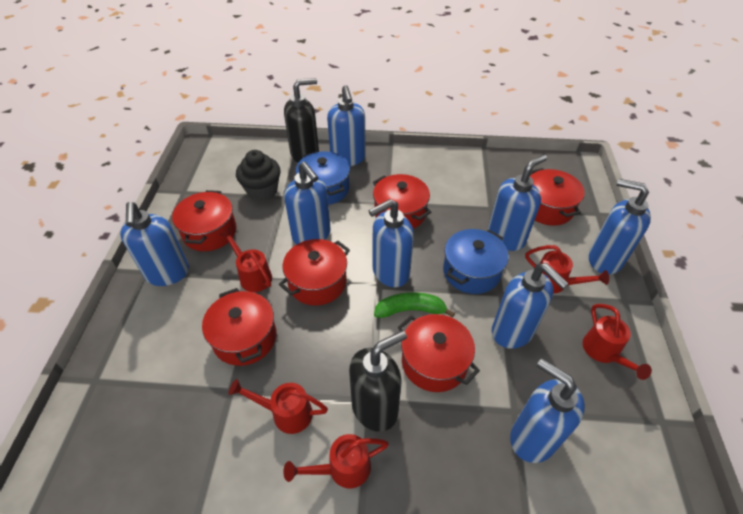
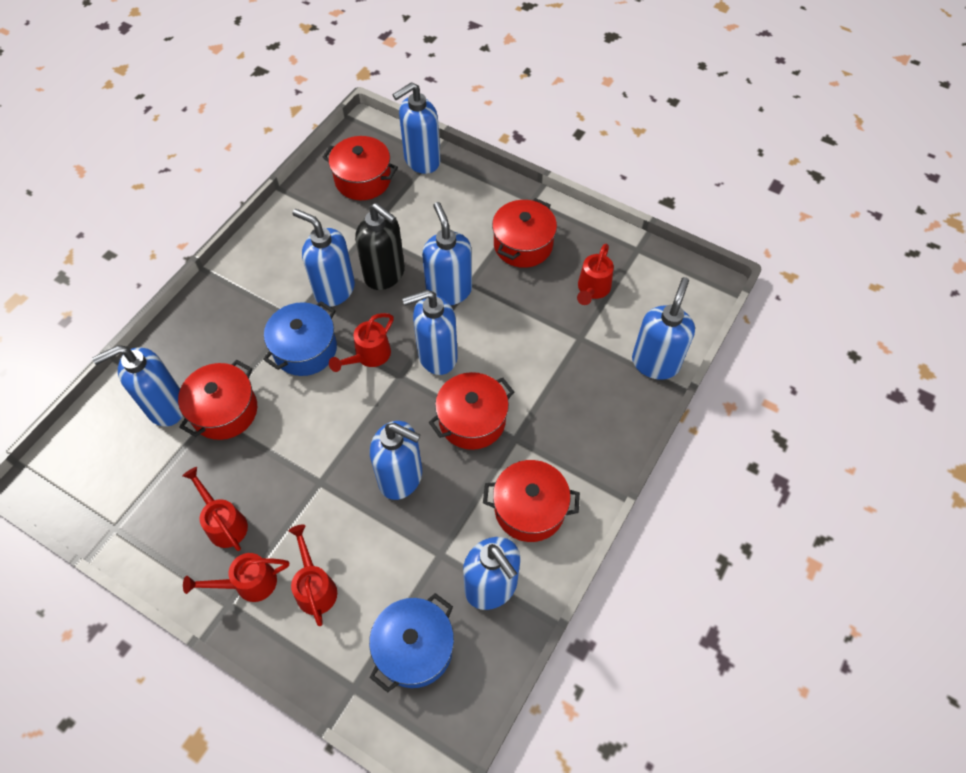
black cupcake: [236,150,281,201] = 1 -> none = 0
black soap dispenser: [284,78,319,163] [349,330,407,432] = 2 -> [355,203,405,290] = 1
green banana: [374,292,455,318] = 1 -> none = 0
red pot: [172,190,236,251] [202,288,277,366] [279,239,350,306] [373,174,431,229] [398,314,480,392] [530,168,585,226] = 6 -> [178,360,257,440] [322,136,398,200] [429,372,514,450] [483,460,580,542] [492,198,557,268] = 5

